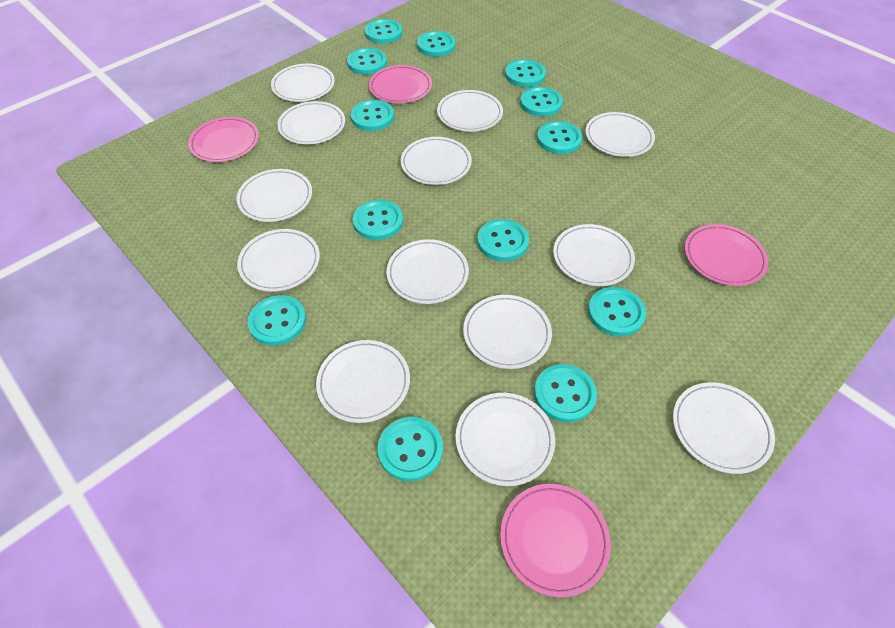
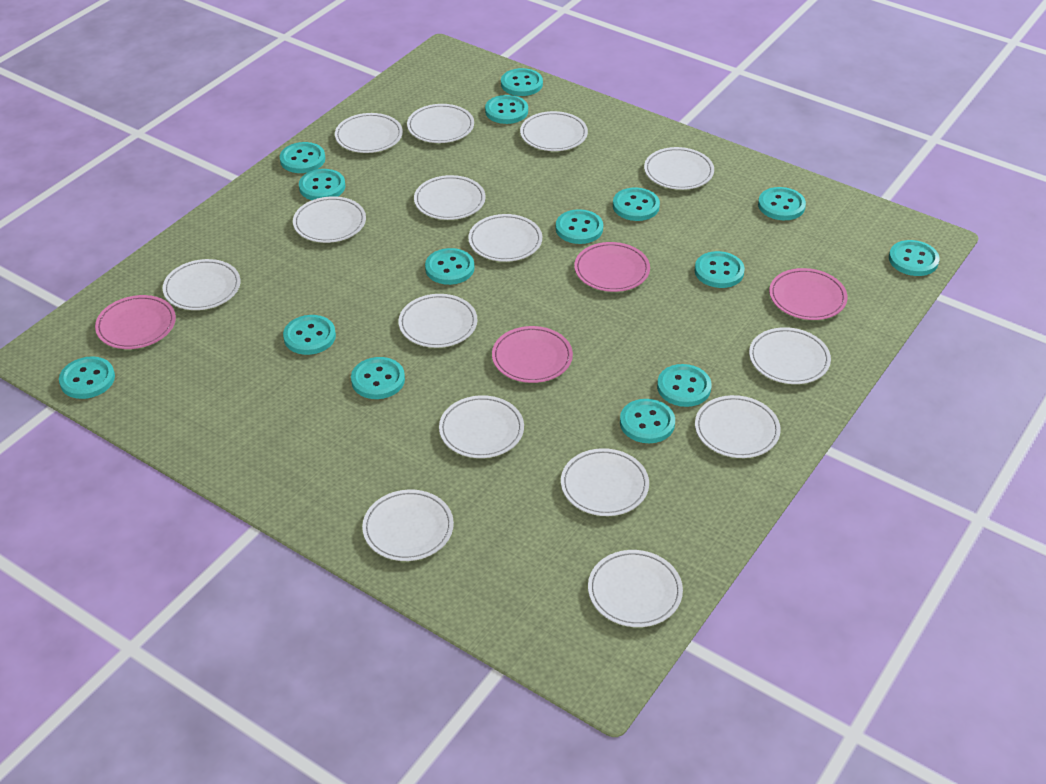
turquoise button: [247,295,306,346] [347,48,387,75] [351,100,394,131] [353,200,403,240] [365,19,402,44] [378,417,443,481] [417,31,455,57] [477,219,529,261] [505,59,546,87] [520,86,563,117] [534,364,597,423] [537,121,582,154] [588,287,646,336] = 13 -> [59,356,115,399] [280,142,325,173] [283,315,336,355] [299,169,346,200] [351,357,405,399] [425,248,475,285] [485,95,528,124] [501,68,543,96] [556,209,603,244] [613,188,660,221] [620,399,675,443] [657,364,712,407] [695,251,745,288] [758,187,806,220] [889,240,940,276] = 15
white plate: [236,169,312,222] [237,229,320,292] [271,64,335,102] [277,101,345,144] [316,340,410,423] [386,239,469,304] [401,137,472,185] [437,90,503,132] [456,393,555,486] [463,295,552,369] [553,224,635,286] [585,112,655,157] [673,382,775,474] = 13 -> [163,259,240,310] [293,196,366,243] [335,113,403,153] [362,490,454,561] [398,294,477,348] [407,104,474,143] [414,175,486,220] [439,395,524,458] [468,214,542,262] [520,111,588,151] [561,448,649,516] [588,550,683,627] [644,147,714,190] [695,395,781,458] [749,327,831,384] = 15

